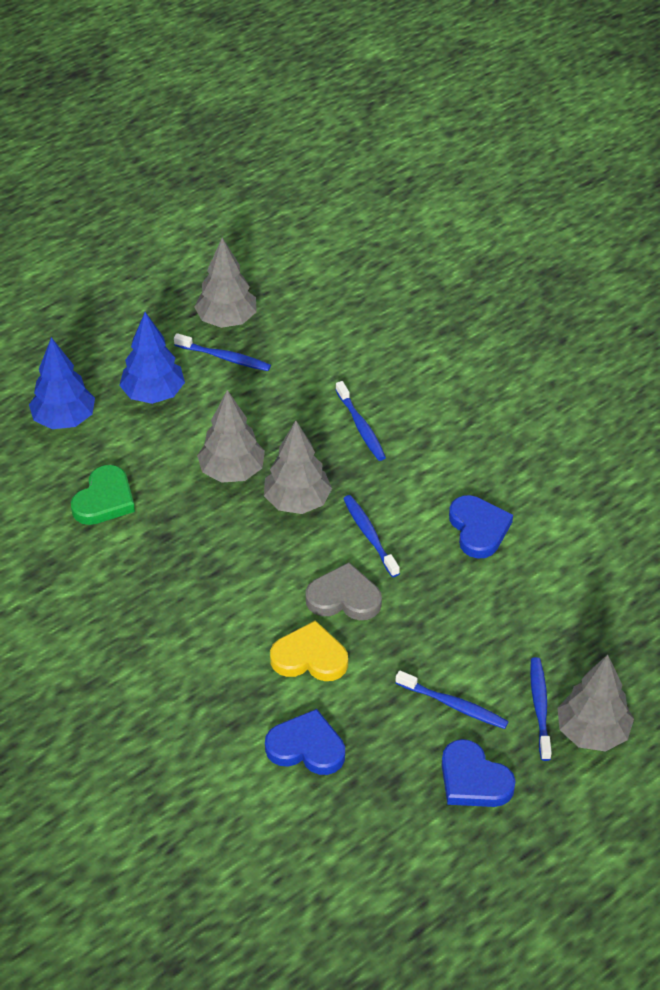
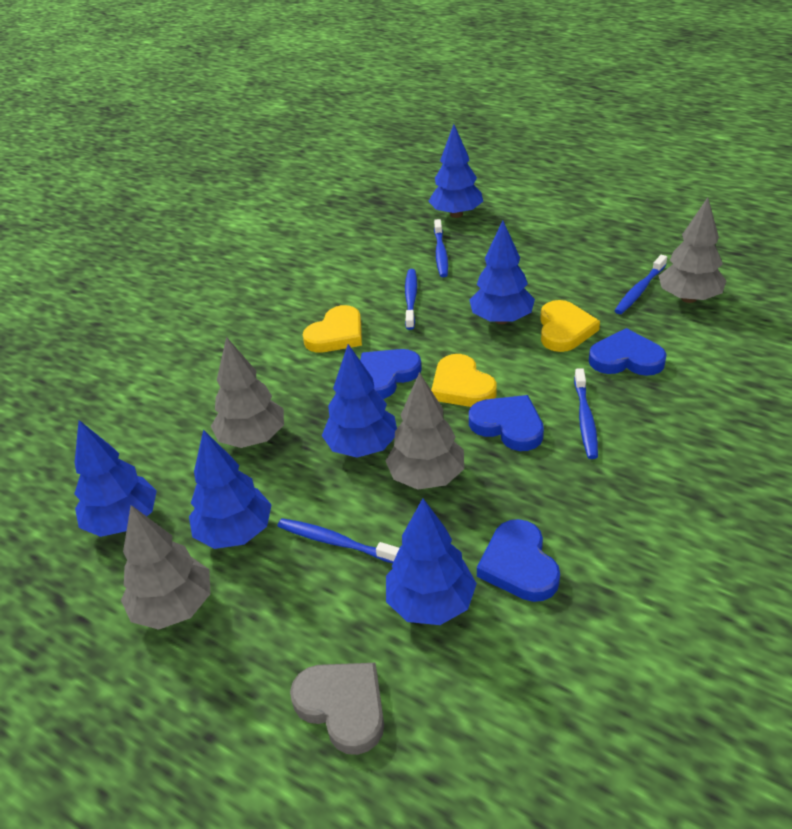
blue heart: [265,709,345,775] [442,739,516,807] [449,495,513,559] = 3 -> [360,349,422,399] [469,395,544,451] [477,519,560,602] [589,328,667,376] = 4
blue tree: [29,337,95,429] [119,312,185,404] = 2 -> [74,420,157,537] [189,429,272,549] [322,344,397,458] [386,498,477,625] [428,124,483,218] [469,220,535,324] = 6
green heart: [71,465,135,525] = 1 -> none = 0
yellow heart: [270,620,348,681] = 1 -> [303,305,362,353] [431,354,497,407] [540,300,600,352] = 3

